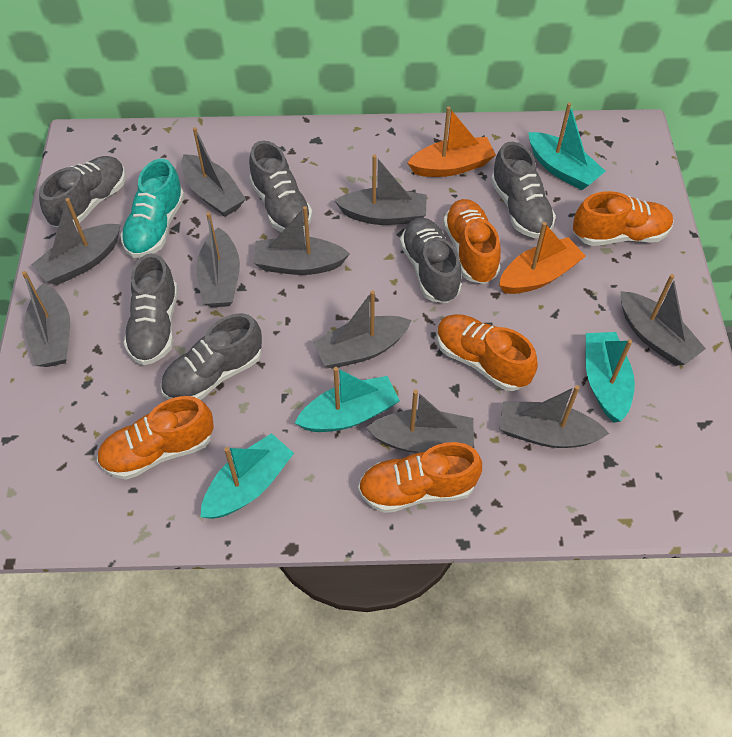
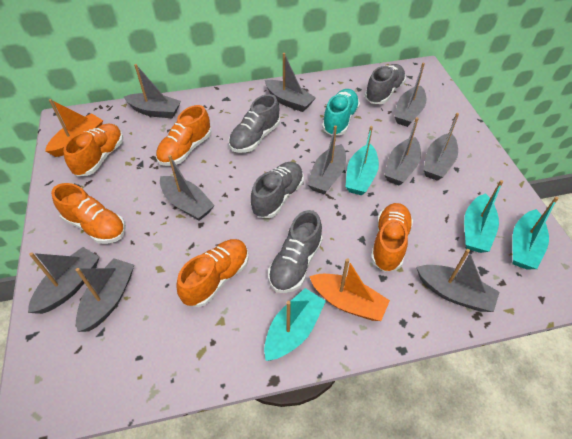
grey shoe: [39,156,126,227] [124,253,178,365] [161,313,262,400] [249,140,313,232] [400,218,462,303] [491,142,556,238] = 6 -> [229,94,280,153] [251,162,304,218] [268,210,323,293] [365,64,406,104] = 4

